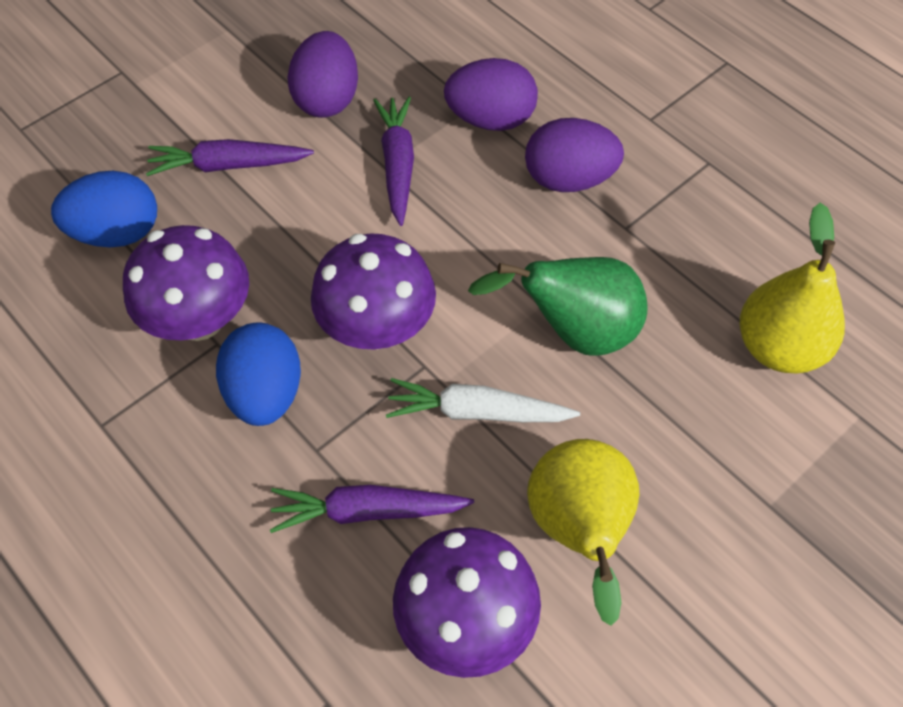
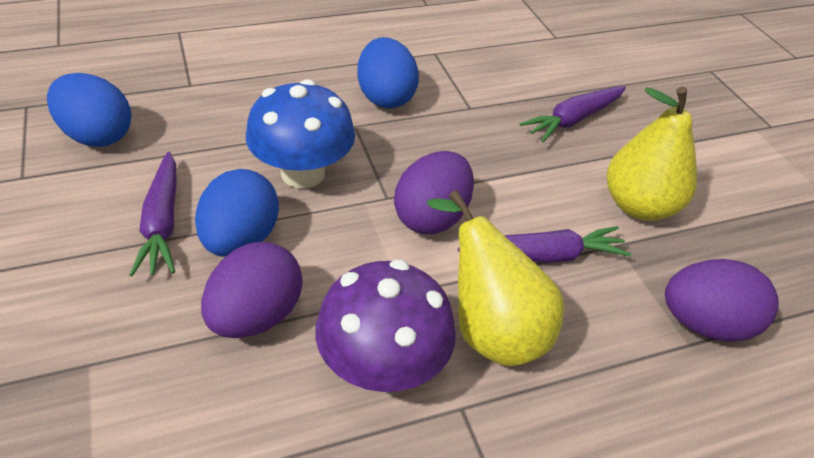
blue egg: [51,171,157,247] [216,323,301,426] = 2 -> [47,73,132,147] [195,169,279,257] [357,37,419,108] = 3
blue mushroom: none = 0 -> [246,79,355,188] = 1
green pear: [468,257,648,356] = 1 -> none = 0
purple mushroom: [123,225,249,341] [311,233,436,349] [393,527,541,678] = 3 -> [315,260,456,392] = 1
white carrot: [386,378,580,422] = 1 -> none = 0

